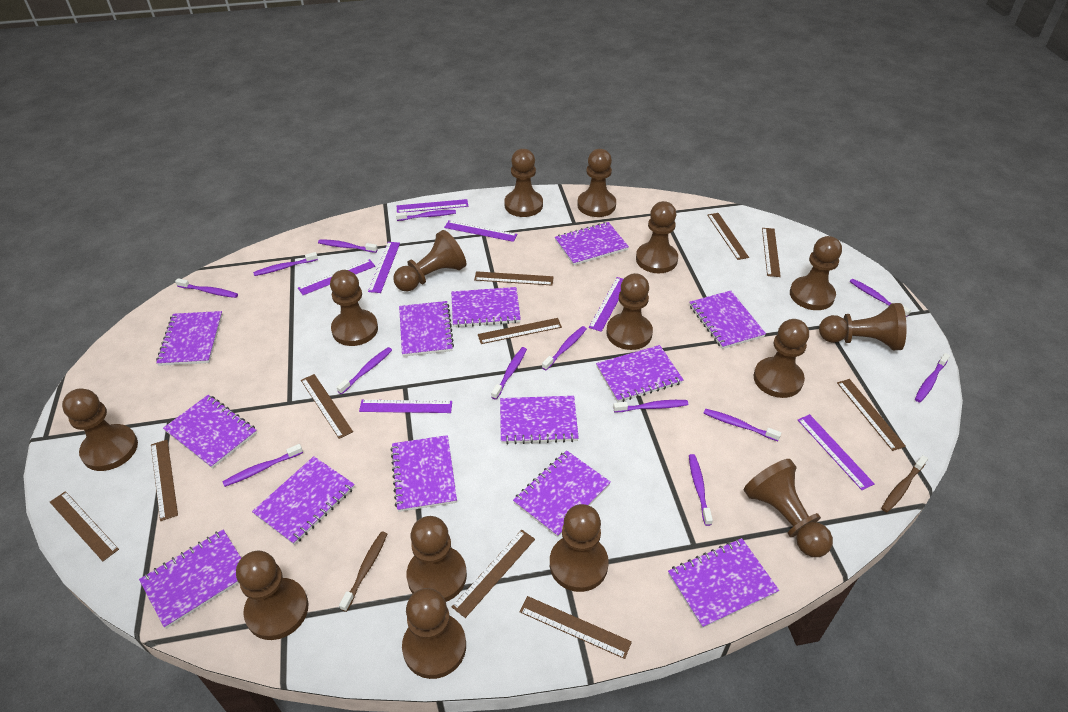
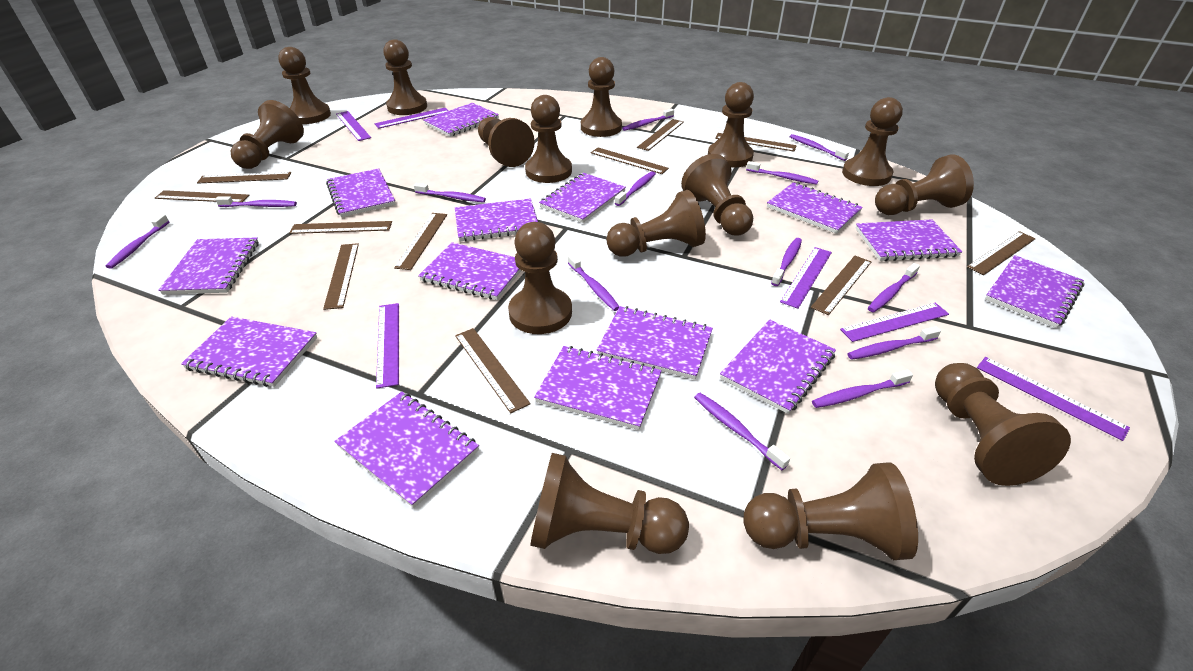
brown ruler: [50,491,119,561] [151,440,178,521] [301,374,353,439] [452,530,535,618] [474,271,554,286] [478,318,562,344] [519,596,632,659] [708,213,749,260] [762,228,781,277] [837,379,906,451] = 10 -> [155,190,249,202] [197,172,291,184] [289,221,392,234] [323,243,359,310] [394,213,447,270] [455,328,531,413] [591,148,669,174] [637,119,684,151] [715,133,797,151] [811,256,871,315] [967,231,1036,275] = 11
brown toothbrush: [339,531,387,612] [881,455,928,512] = 2 -> none = 0
purple notebook: [139,530,241,629] [156,311,223,366] [163,395,257,469] [252,456,355,545] [390,435,457,512] [399,301,454,357] [451,287,521,327] [500,396,579,445] [513,450,611,537] [555,222,629,266] [596,345,683,402] [668,538,779,628] [689,291,766,349] = 13 -> [158,237,259,295] [181,316,317,387] [326,168,396,217] [334,392,479,508] [418,242,522,300] [423,103,499,137] [455,198,538,241] [534,346,662,430] [539,173,626,223] [596,306,713,380] [720,320,836,414] [767,182,863,234] [855,219,962,261] [985,255,1085,328] = 14
purple ruler: [298,259,375,295] [359,400,452,413] [368,242,400,293] [397,199,468,213] [444,220,517,242] [589,277,623,332] [798,414,875,490] = 7 -> [336,111,371,141] [375,108,449,129] [376,303,399,389] [780,247,832,309] [840,303,949,342] [977,357,1130,441] = 6

